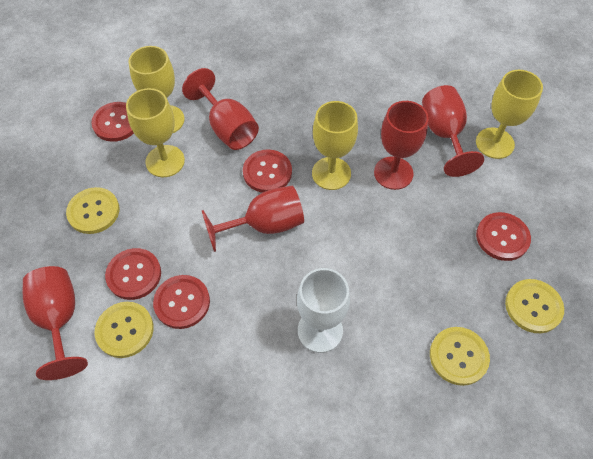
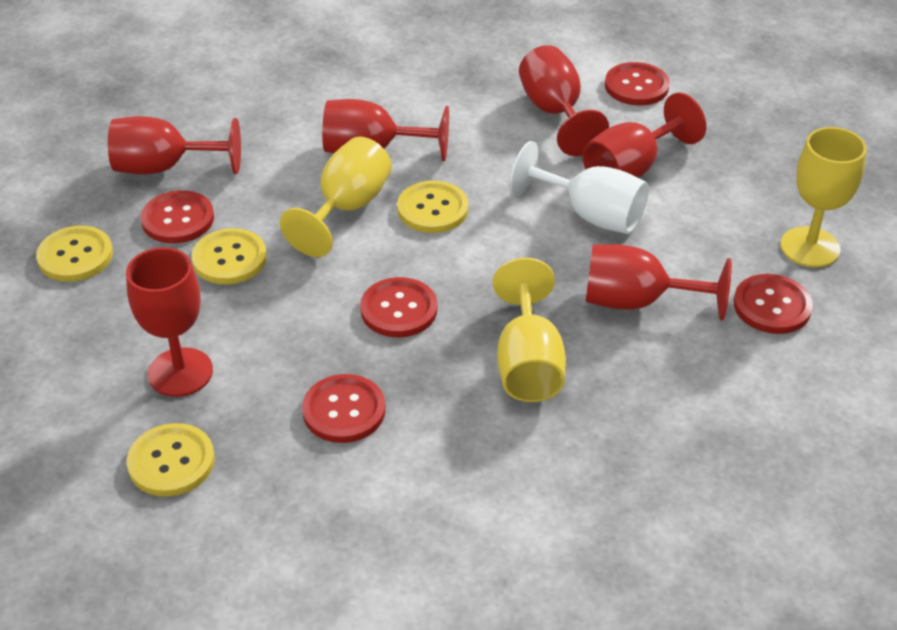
red goblet: [23,266,88,380] [182,68,259,150] [202,186,304,252] [374,101,429,190] [422,85,484,177] = 5 -> [108,116,241,174] [126,247,213,397] [322,99,449,161] [519,45,609,156] [582,93,706,178] [586,244,732,321] = 6
yellow goblet: [126,88,185,177] [129,46,185,133] [312,101,358,190] [476,70,543,159] = 4 -> [280,137,392,257] [493,258,566,402] [781,127,867,268] = 3

